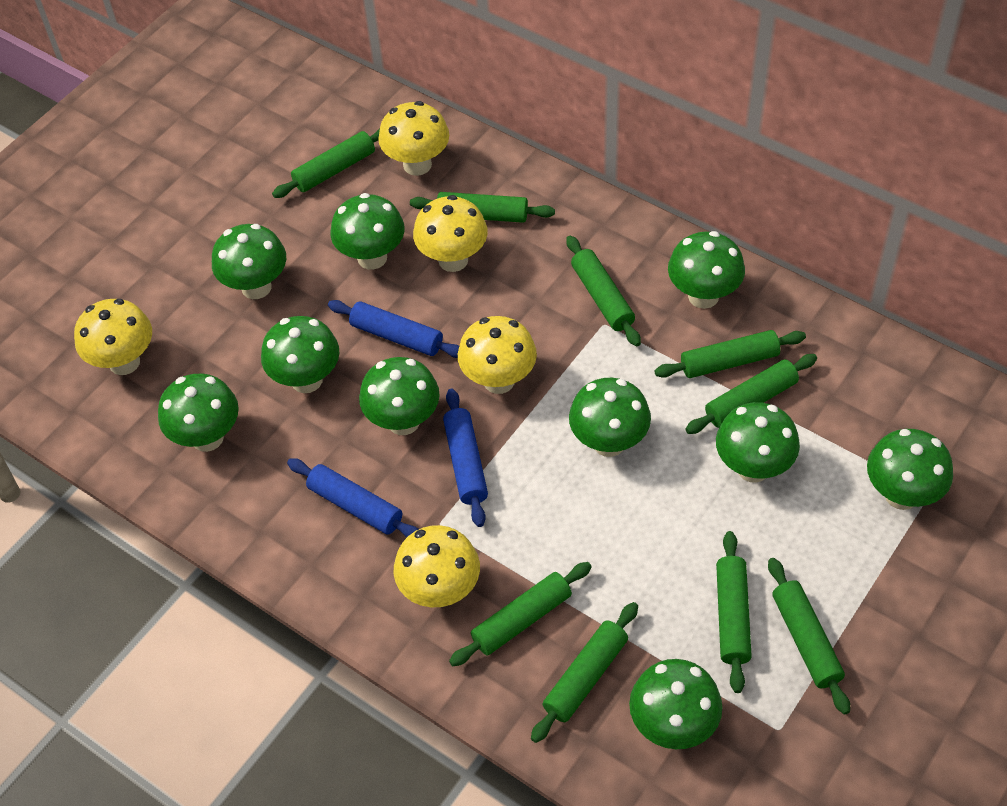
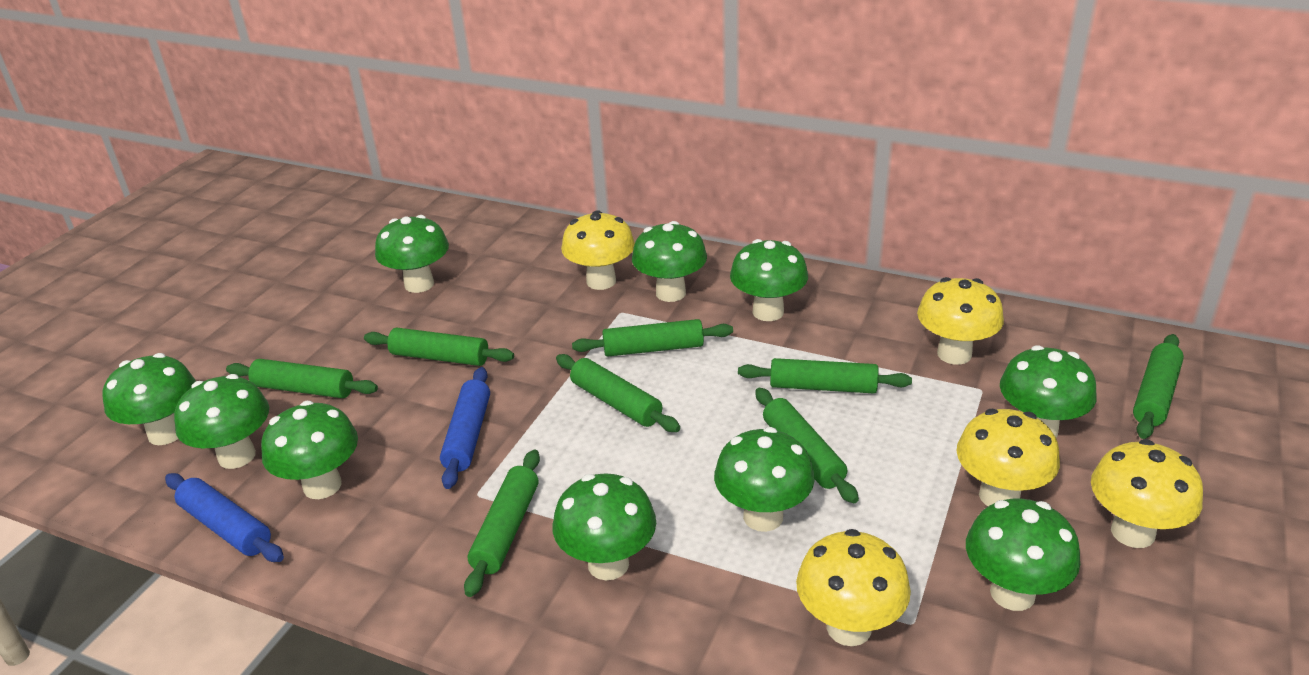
blue rolling pin: [287,458,419,537] [328,300,459,358] [443,389,488,527] = 3 -> [165,473,284,562] [440,367,490,489] = 2
green rolling pin: [272,128,380,198] [410,192,555,223] [449,562,592,666] [531,602,638,743] [566,236,641,346] [654,330,806,378] [685,354,817,434] [716,531,752,693] [768,558,850,715] = 9 -> [226,359,378,398] [364,328,514,366] [464,450,540,597] [556,354,680,432] [572,319,733,357] [738,358,912,393] [755,388,859,503] [1133,334,1184,439] = 8

